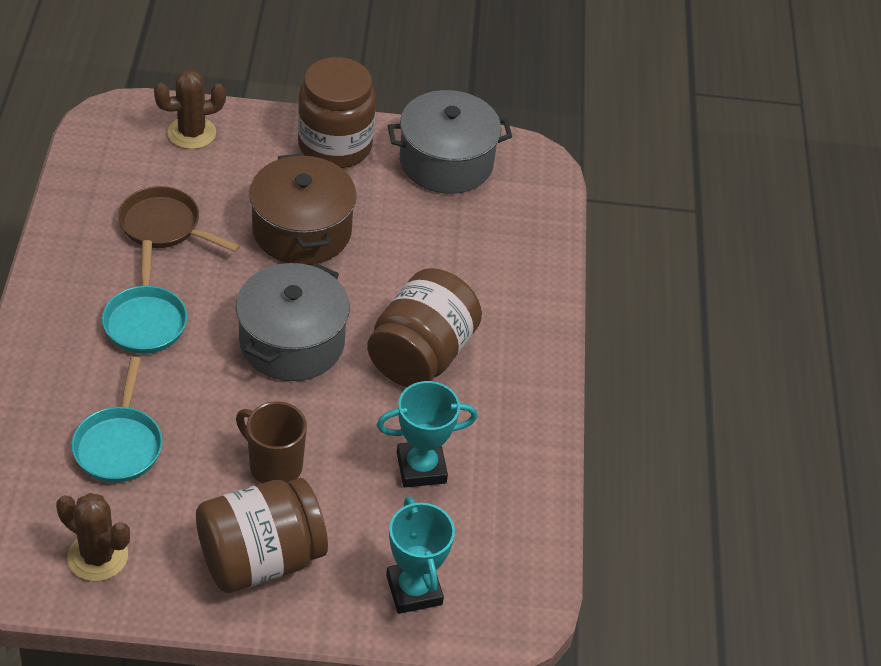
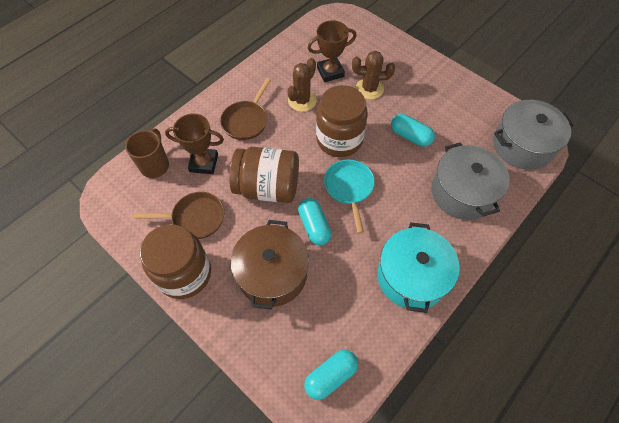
brown pan: [118,186,240,252] = 1 -> [134,192,224,239] [220,78,271,140] = 2
brown trophy: none = 0 -> [165,114,224,174] [308,20,356,82] = 2
turquoise capsule: none = 0 -> [298,198,331,245] [304,350,358,400] [391,114,435,147] = 3
turquoise pan: [71,357,163,483] [102,240,187,354] = 2 -> [324,159,375,234] = 1
turquoise pot: none = 0 -> [378,222,460,313] = 1
turquoise trophy: [377,381,477,487] [386,496,455,614] = 2 -> none = 0

